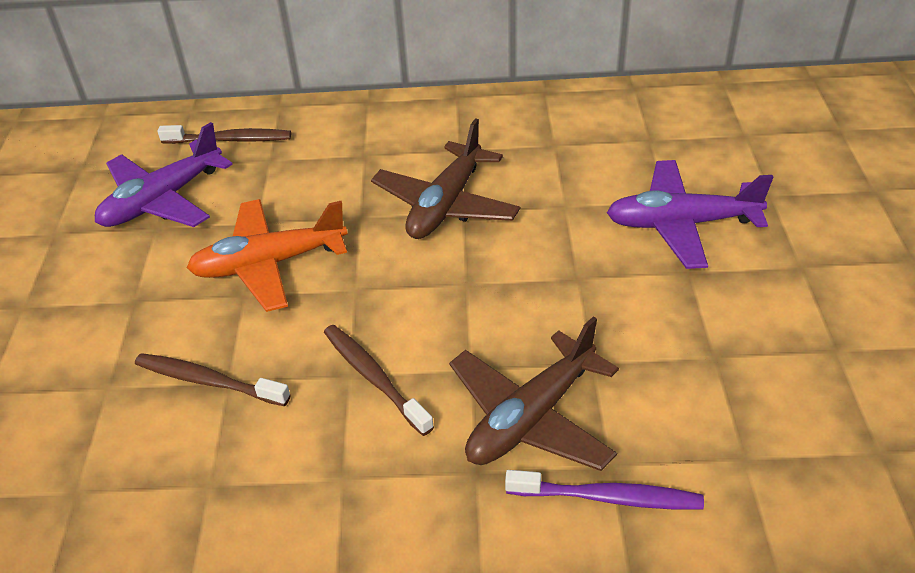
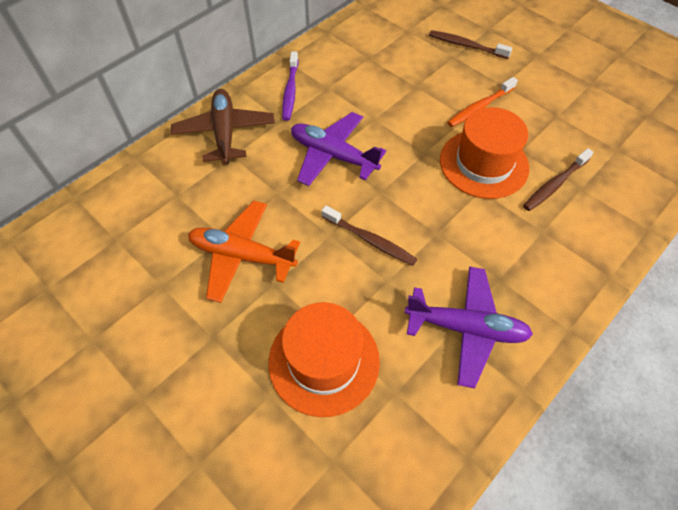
brown plane: [371,118,520,239] [449,317,619,471] = 2 -> [171,89,275,165] = 1
orange hat: none = 0 -> [268,302,380,417] [440,107,529,199] = 2
orange toothbrush: none = 0 -> [447,77,518,127] = 1

